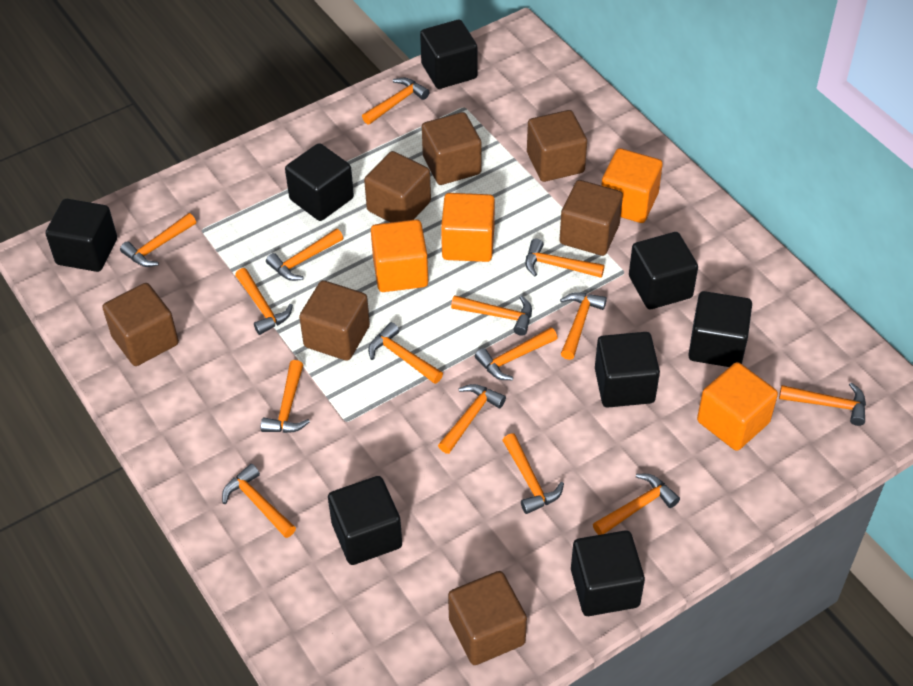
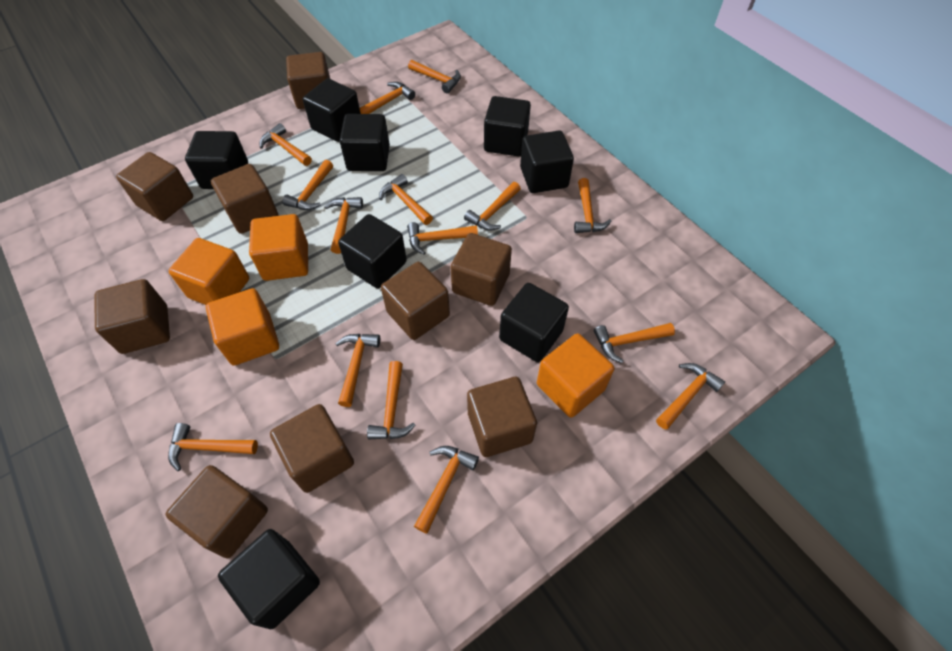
brown cube: [102,283,179,366] [299,280,370,361] [364,151,431,222] [422,112,482,185] [448,571,527,665] [527,110,587,182] [559,180,623,256] = 7 -> [95,279,170,354] [116,152,193,221] [166,465,268,558] [211,164,278,234] [270,404,354,493] [286,52,330,109] [381,262,450,340] [451,233,512,306] [467,377,537,457] = 9

